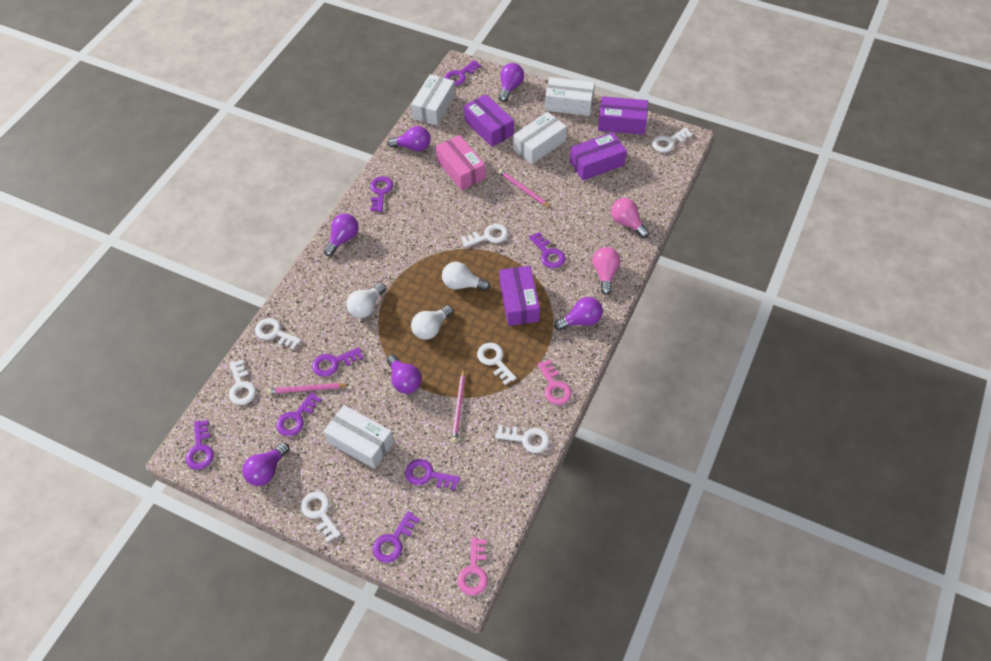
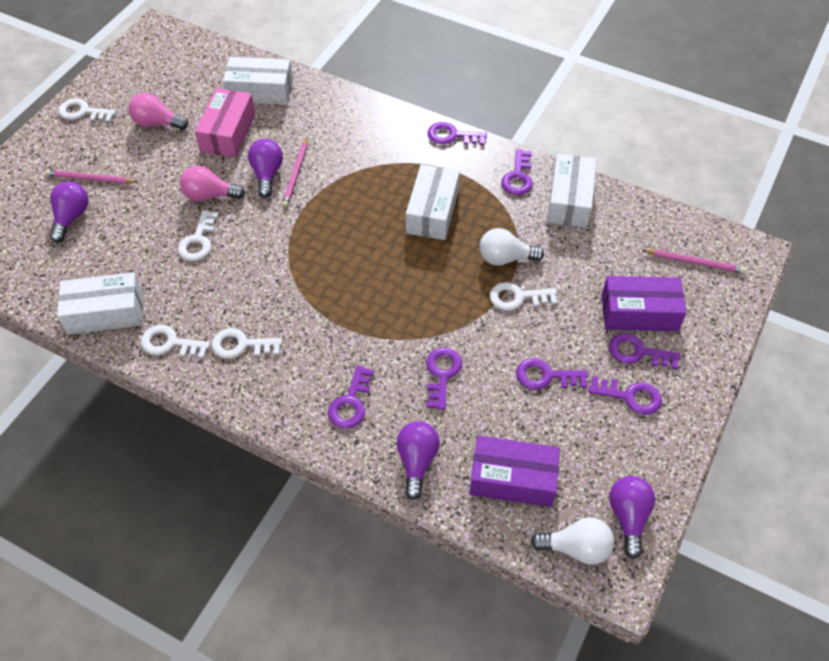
pink key: [458,538,488,596] [537,359,572,405] = 2 -> none = 0
purple box: [464,94,514,147] [499,266,540,326] [570,132,627,181] [598,96,648,135] = 4 -> [469,435,560,507] [602,276,686,331] = 2
purple key: [186,420,214,470] [276,392,322,436] [312,347,364,377] [370,176,393,212] [373,511,420,563] [405,459,460,491] [445,60,481,86] [529,232,565,268] = 8 -> [328,365,374,429] [426,347,462,410] [427,122,487,145] [501,149,533,195] [516,358,588,390] [588,376,662,415] [609,333,680,369] = 7
purple light bulb: [242,443,289,486] [324,214,359,257] [387,126,431,151] [387,354,422,394] [499,63,524,102] [554,297,603,331] = 6 -> [50,181,89,243] [248,139,283,198] [397,421,440,500] [609,476,655,559] = 4
white key: [229,359,256,405] [255,318,301,350] [301,491,341,543] [461,224,508,247] [477,343,516,385] [495,425,550,453] [652,128,693,153] = 7 -> [58,98,116,122] [141,325,210,358] [178,210,218,261] [212,328,282,359] [490,282,557,311] = 5
white light bulb: [346,283,386,318] [411,306,453,340] [442,262,490,291] = 3 -> [479,228,544,266] [531,518,614,565] = 2

